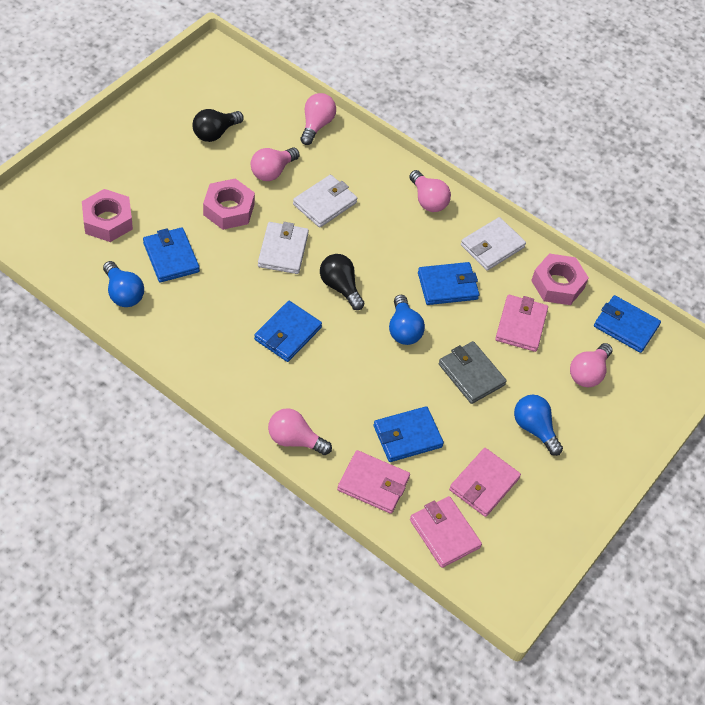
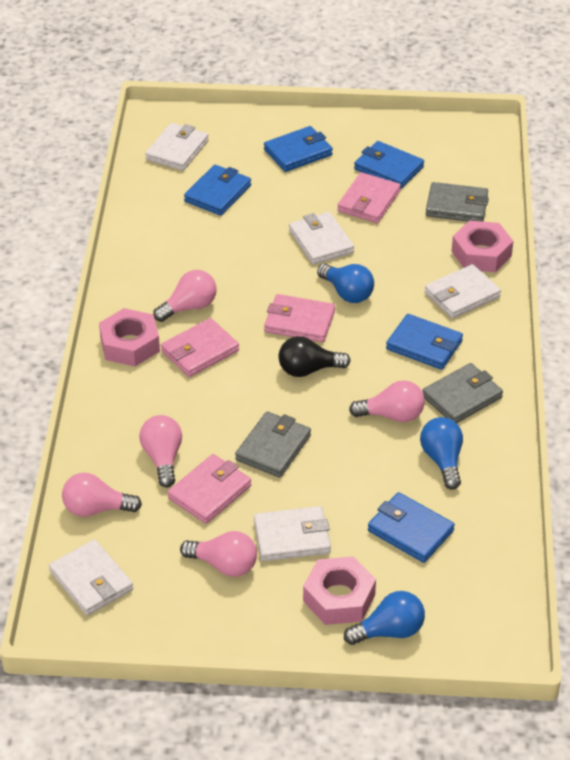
black light bulb: [192,109,244,142] [320,254,364,310] = 2 -> [278,336,351,377] = 1
grey wallet: [439,341,507,404] = 1 -> [235,411,311,478] [422,363,503,423] [426,182,489,222] = 3
white wallet: [258,222,309,274] [293,175,357,227] [461,217,526,270] = 3 -> [49,539,133,616] [145,123,209,171] [254,506,331,562] [289,212,354,265] [424,264,501,319] = 5

